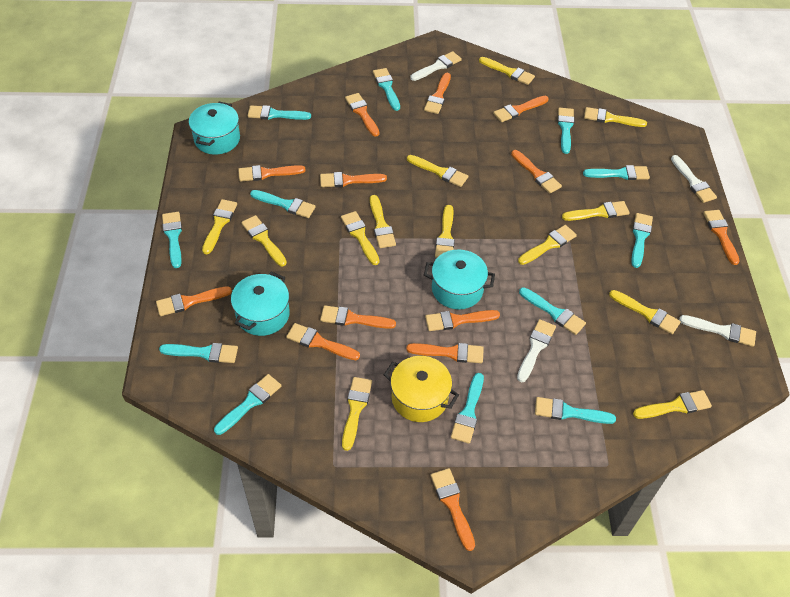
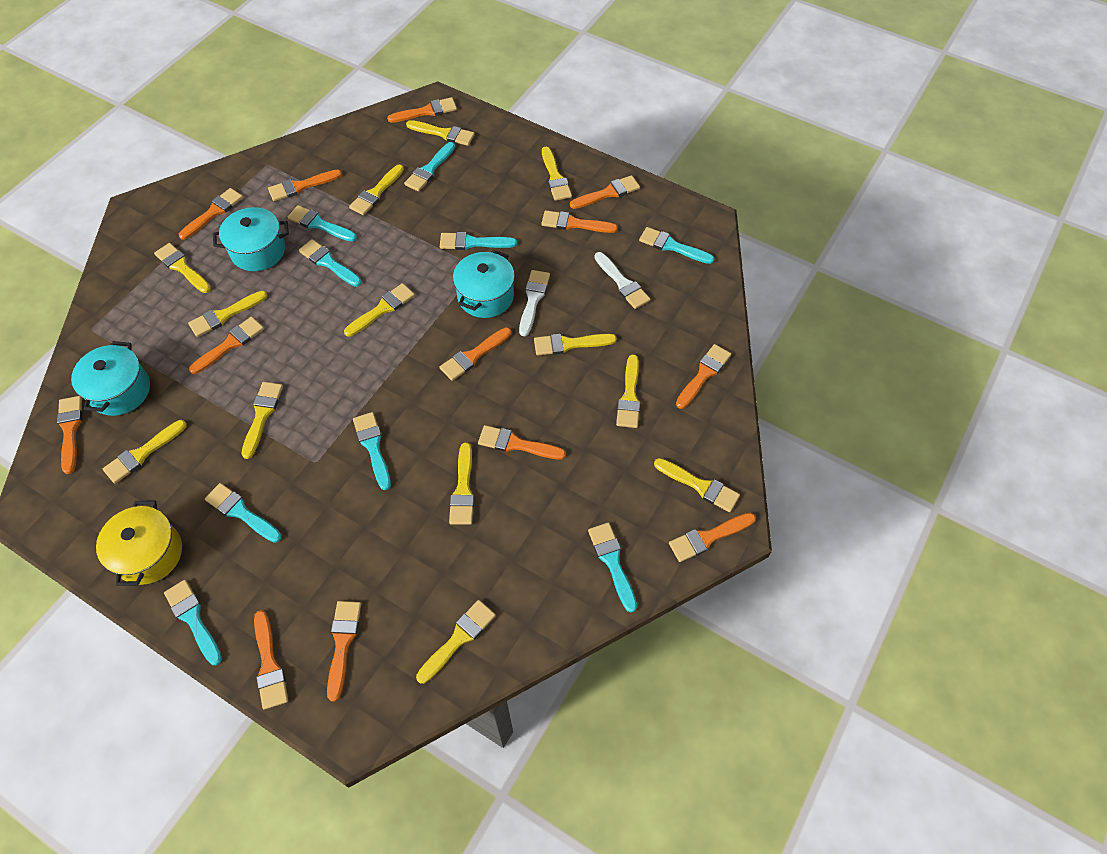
turquoise brush: [159,343,238,363] [162,212,182,268] [214,374,281,435] [248,105,311,120] [250,190,316,218] [373,68,400,111] [451,373,484,444] [519,287,586,335] [535,397,616,424] [558,108,574,154] [583,165,650,180] [631,213,653,268] = 12 -> [164,580,222,665] [205,483,282,543] [288,205,357,242] [299,239,362,287] [353,412,391,490] [404,142,455,192] [440,232,517,250] [588,522,637,612] [639,227,714,264] = 9
white brush: [410,51,462,81] [517,319,556,382] [671,155,717,203] [679,315,756,347] = 4 -> [519,270,550,336] [594,252,650,309] = 2

